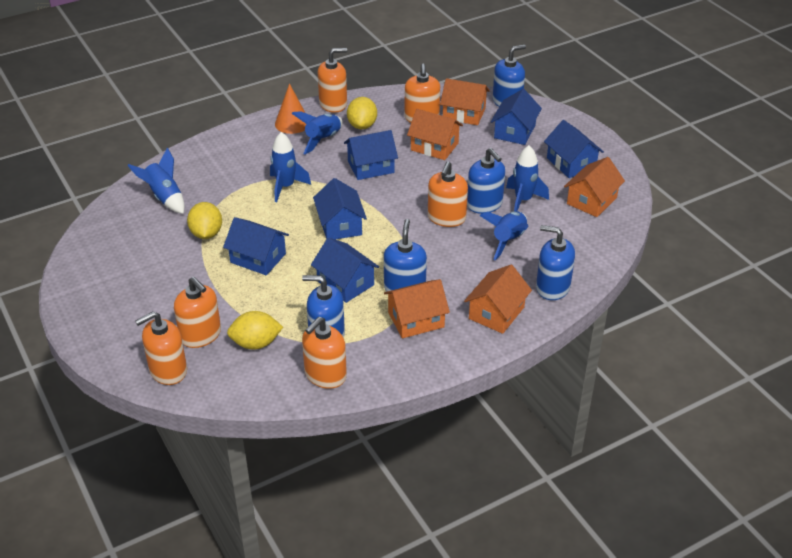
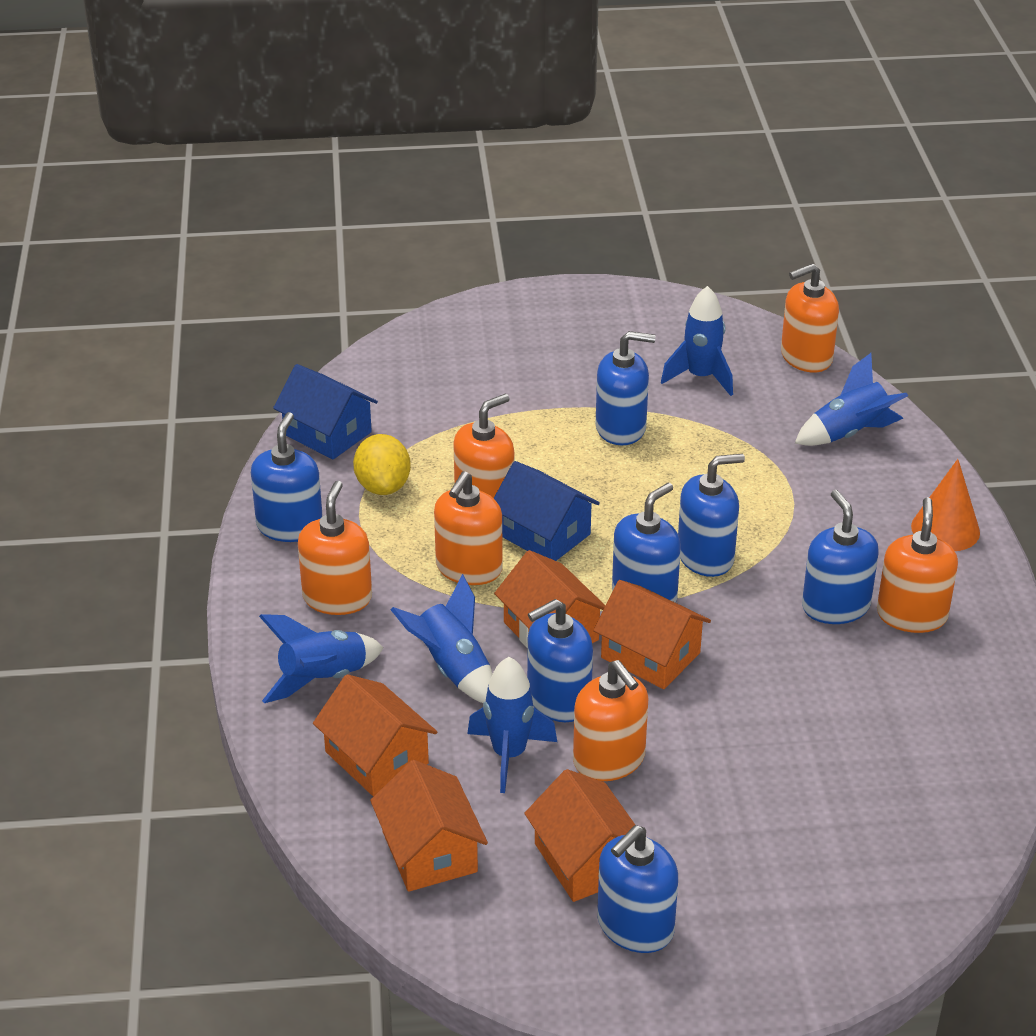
blue house: [223,217,289,275] [311,237,379,303] [313,178,367,239] [344,130,398,180] [491,89,542,145] [544,120,604,178] = 6 -> [273,364,378,459] [494,461,600,561] = 2
blue soap dispenser: [302,275,345,337] [384,219,427,292] [467,148,505,214] [493,44,526,107] [536,225,575,300] = 5 -> [251,412,323,542] [527,599,593,722] [595,331,656,445] [597,825,678,953] [612,483,681,603] [678,454,745,577] [802,490,879,624] = 7
yellow lemon: [187,202,222,239] [227,311,283,350] [347,97,377,129] = 3 -> [353,434,411,495] = 1

